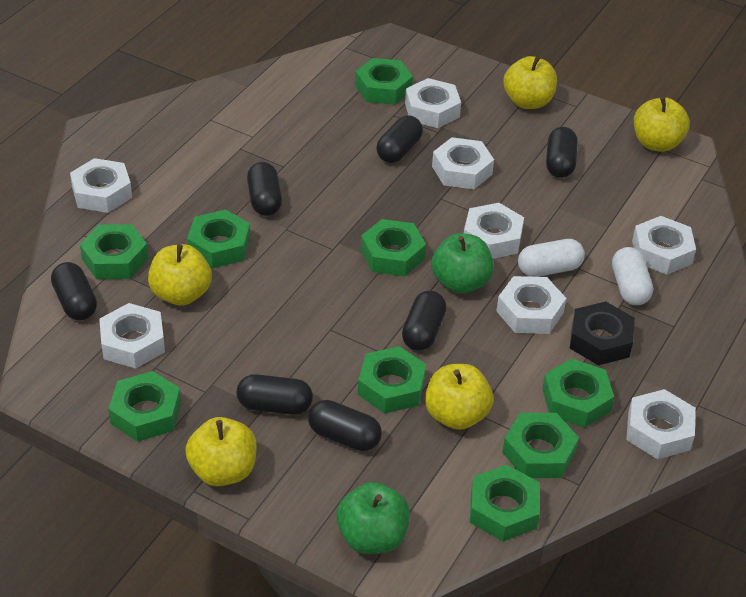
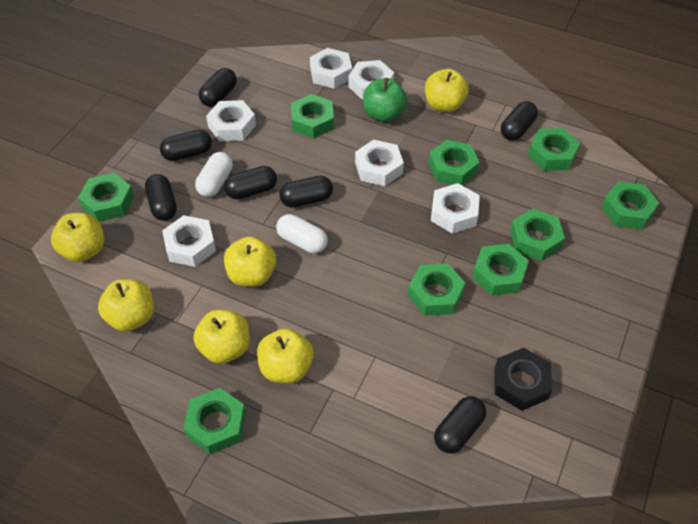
green apple: [336,482,410,554] [432,233,494,293] = 2 -> [363,78,407,122] = 1
white nut: [70,158,132,213] [99,303,165,369] [405,78,461,128] [432,137,494,189] [464,203,524,259] [496,276,566,334] [626,389,696,459] [632,216,696,275] = 8 -> [162,215,216,267] [206,100,256,141] [310,48,352,89] [348,60,394,100] [355,139,404,186] [431,183,480,234] = 6
yellow apple: [148,244,212,306] [185,417,257,486] [425,364,493,430] [503,56,557,109] [634,97,690,152] = 5 -> [51,213,104,262] [98,279,154,332] [194,309,250,364] [224,236,276,287] [257,328,314,383] [425,69,469,112] = 6

